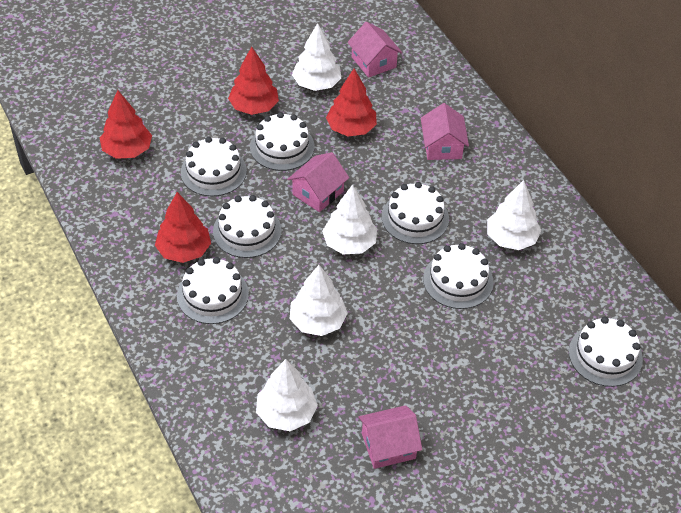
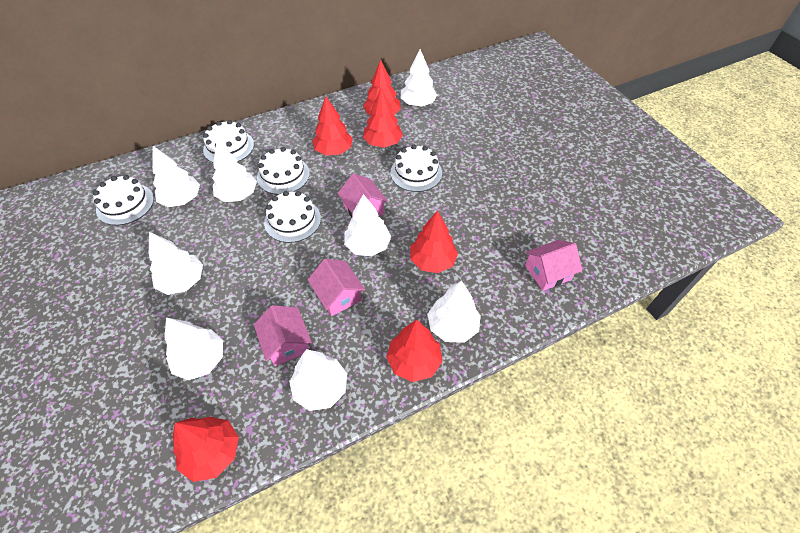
red tree: [100,90,152,159] [155,192,211,263] [228,46,279,115] [326,68,377,136] = 4 -> [173,417,239,482] [312,96,353,155] [363,60,401,115] [363,88,403,148] [386,320,443,382] [410,210,458,273] = 6
white cake: [177,257,249,324] [181,137,247,196] [213,195,282,258] [250,112,314,171] [382,182,449,244] [423,243,494,309] [569,316,643,387] = 7 -> [93,175,154,225] [203,120,254,163] [257,147,310,195] [264,191,321,243] [390,145,442,192] = 5
white tree: [256,359,318,431] [290,265,348,336] [292,23,341,91] [322,185,377,254] [487,180,541,250] = 5 -> [149,232,203,295] [152,146,200,207] [164,317,223,380] [212,141,257,202] [289,349,347,411] [344,194,391,256] [401,49,437,106] [427,280,481,343] = 8

